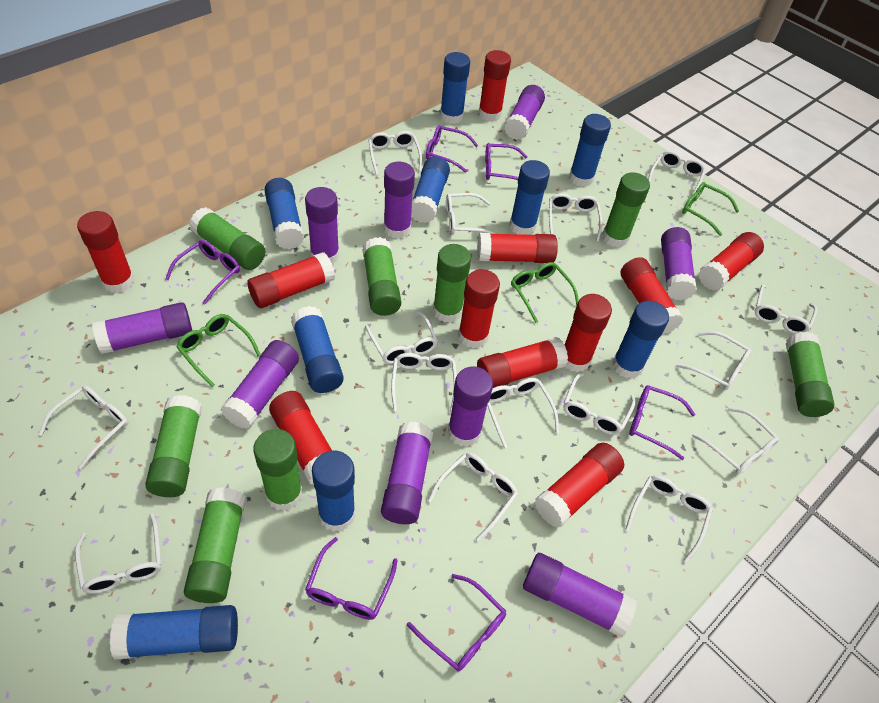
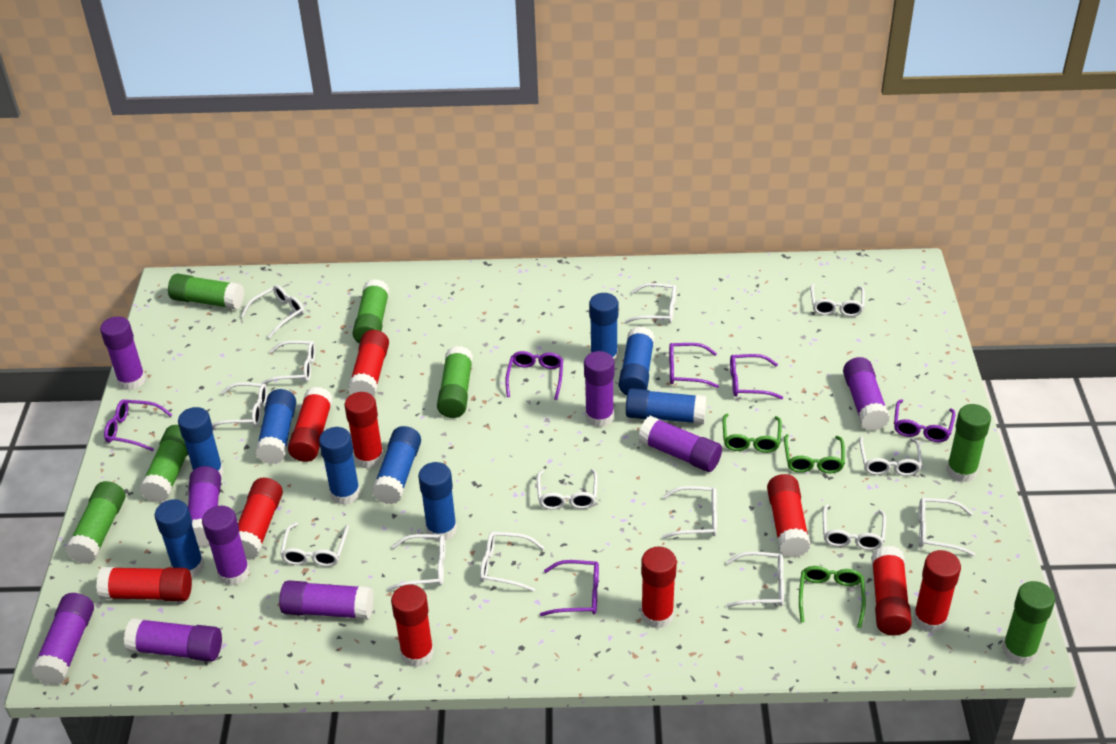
green glue stick: [145,395,202,497] [184,487,246,603] [189,207,266,270] [253,429,303,511] [362,237,401,316] [433,244,471,323] [602,172,650,248] [786,332,835,417] = 8 -> [65,481,125,564] [139,425,188,502] [168,274,244,309] [352,279,389,344] [437,346,473,418] [946,404,991,483] [1002,581,1055,665] = 7
red glue stick: [77,211,134,293] [247,252,335,308] [269,391,332,486] [458,269,500,348] [477,233,558,263] [477,337,568,388] [478,50,511,122] [534,443,624,528] [565,294,612,372] [621,257,683,334] [698,232,764,291] = 11 -> [96,567,192,601] [238,478,283,560] [288,387,333,462] [345,392,384,469] [348,330,389,396] [391,584,434,667] [641,546,677,629] [767,474,810,558] [871,545,912,636] [913,550,961,633] = 10
white glasses: [39,386,128,469] [75,513,161,594] [365,311,438,364] [369,131,422,175] [391,353,457,413] [428,453,518,542] [446,193,496,234] [487,378,559,448] [549,193,603,242] [563,373,636,435] [625,476,713,563] [648,151,706,200] [676,331,751,390] [692,407,779,474] [755,285,818,334] = 15 -> [212,382,267,427] [241,285,304,339] [261,341,315,384] [280,522,349,567] [388,534,445,590] [480,532,545,592] [537,469,597,510] [625,283,676,323] [662,486,717,538] [726,552,784,607] [810,284,865,317] [823,504,886,550] [859,437,922,476] [918,498,975,556] = 14

